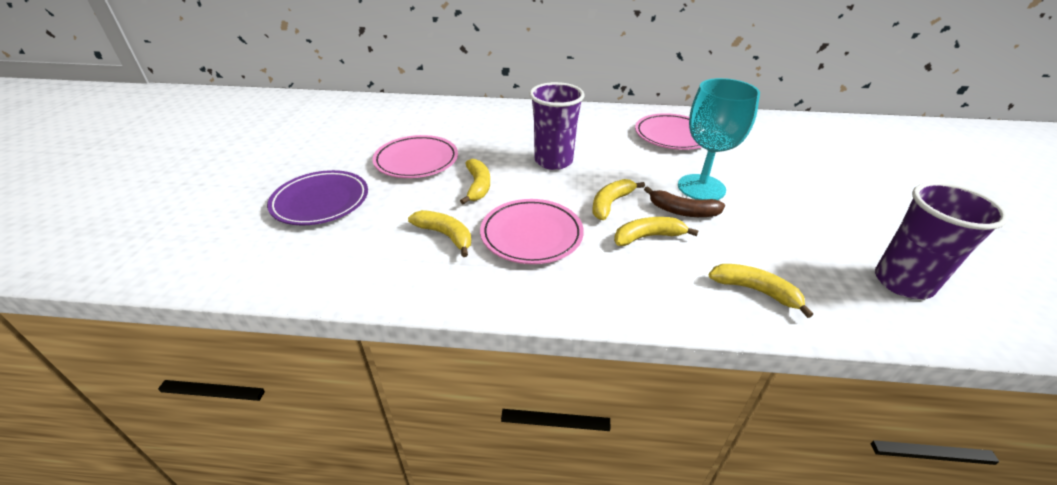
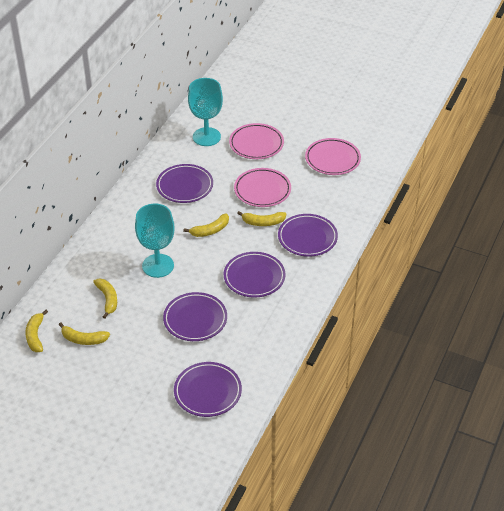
brown banana: [644,186,725,217] = 1 -> none = 0
purple cup: [529,82,585,170] [875,182,1008,299] = 2 -> none = 0
purple plate: [267,170,368,225] = 1 -> [156,164,213,203] [163,292,227,341] [174,362,242,417] [224,252,286,298] [278,214,338,257] = 5
turquoise goblet: [678,78,760,200] = 1 -> [135,204,175,278] [188,78,223,146] = 2

